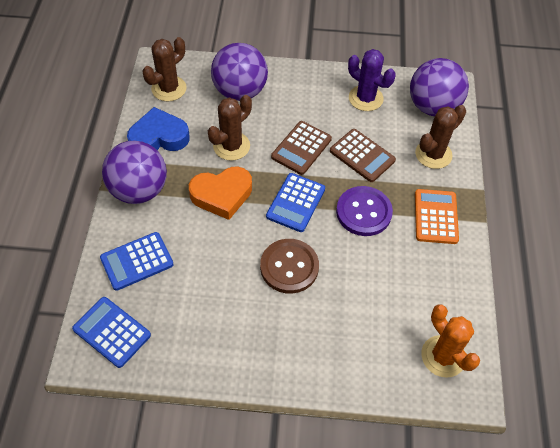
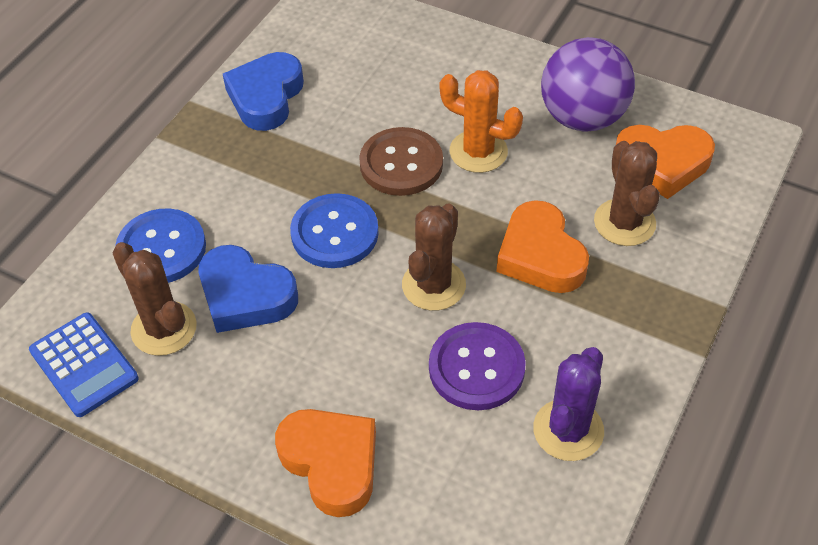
blue button: none = 0 -> [116,208,206,283] [290,193,379,268] = 2
blue calculator: [72,297,151,368] [100,232,174,291] [266,173,325,232] = 3 -> [29,312,139,417] = 1
blue heart: [127,107,190,151] = 1 -> [198,245,298,333] [223,52,304,131] = 2
brown calculator: [271,121,332,175] [330,129,396,182] = 2 -> none = 0
orange calculator: [415,189,459,244] = 1 -> none = 0
orange heart: [189,167,252,220] = 1 -> [275,409,376,517] [496,200,589,293] [616,125,715,199] = 3
purple ball: [102,141,167,204] [211,43,268,101] [410,58,469,116] = 3 -> [541,37,635,131] = 1

